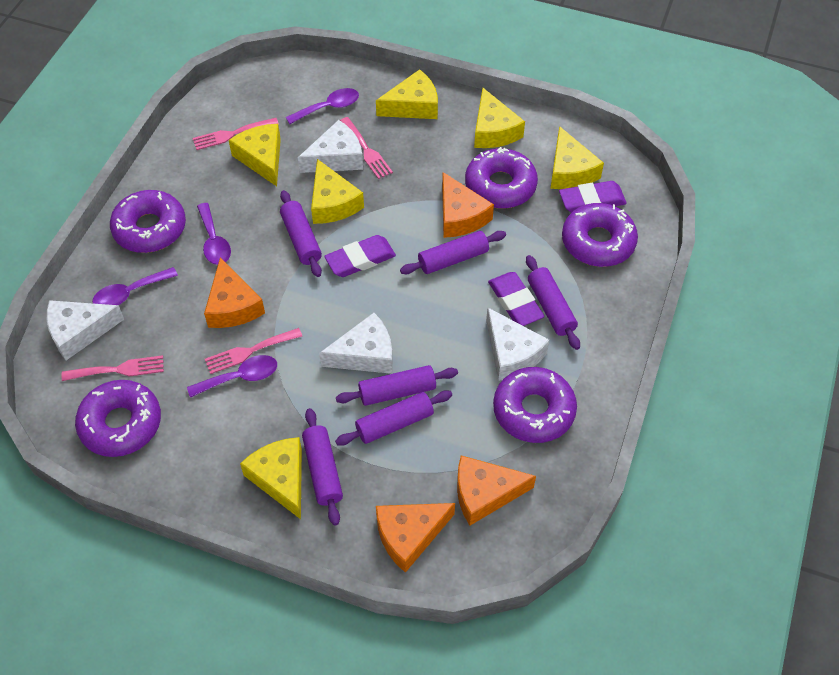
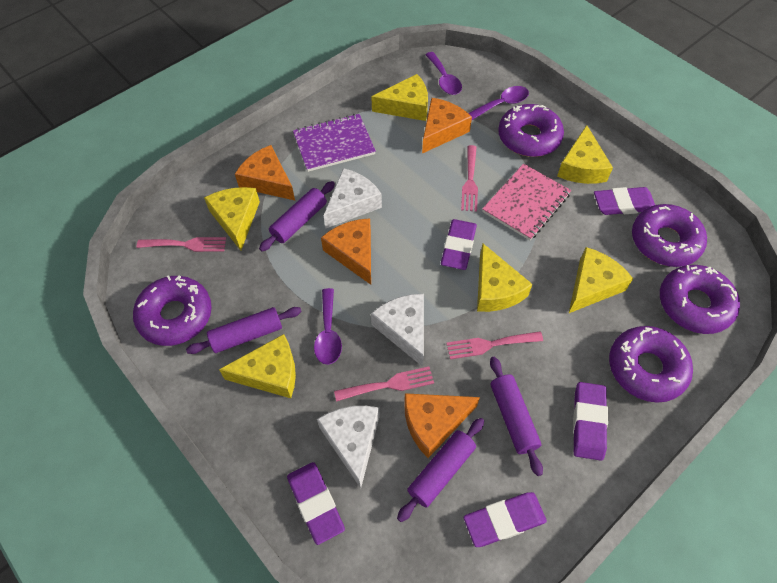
pink notebook: none = 0 -> [482,163,571,240] = 1
purple eraser: [324,235,396,277] [488,272,545,326] [559,181,627,213] = 3 -> [287,462,345,545] [441,219,477,270] [464,492,547,547] [573,382,608,461] [594,187,655,215] = 5
purple notebook: none = 0 -> [293,114,376,172] = 1
purple rolling pin: [280,190,322,277] [302,408,343,526] [335,390,452,446] [336,365,458,406] [400,231,506,274] [526,255,580,350] = 6 -> [186,307,302,354] [259,181,335,251] [397,418,484,522] [490,357,543,476] = 4
purple spoon: [92,267,178,305] [187,355,277,398] [197,203,231,265] [286,88,359,124] = 4 -> [314,288,342,365] [425,52,462,95] [468,86,529,121] = 3
white cheese: [47,300,124,360] [298,120,363,173] [319,313,393,374] [486,307,549,381] = 4 -> [317,406,380,488] [324,168,382,228] [371,294,424,367] = 3

